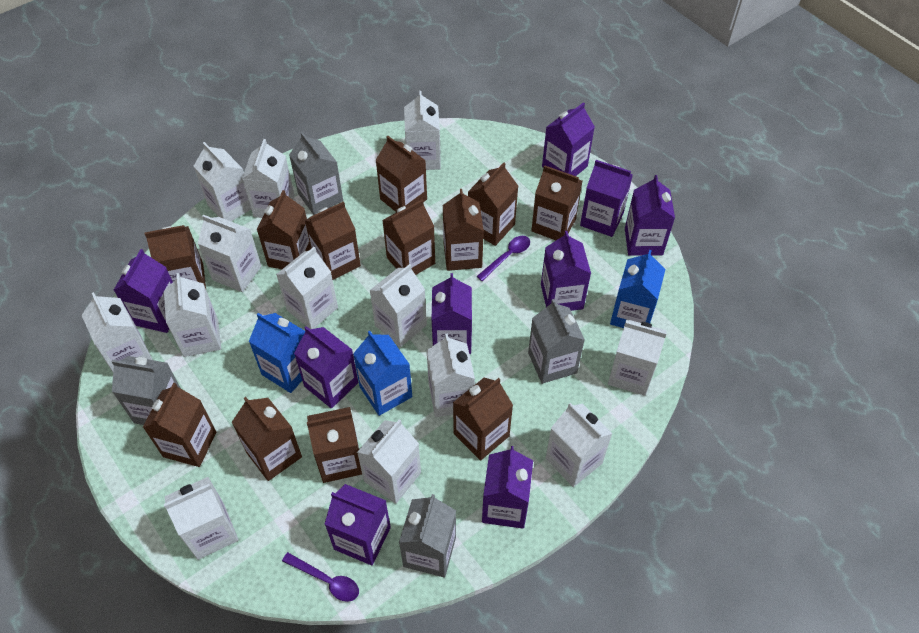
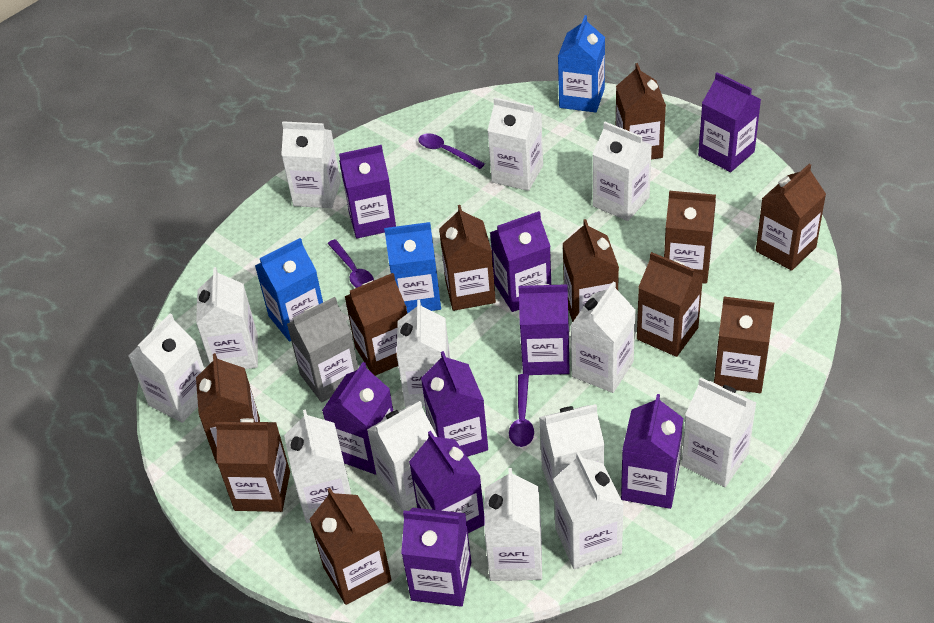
brown carton: [143,383,216,467] [144,225,206,289] [232,397,302,481] [257,190,311,269] [305,201,361,280] [307,407,362,483] [375,136,427,212] [382,200,435,275] [443,189,484,271] [453,378,513,461] [468,163,518,246] [531,165,582,240] = 12 -> [196,353,260,463] [215,418,290,512] [309,488,392,605] [344,273,407,376] [439,205,496,311] [563,219,619,322] [616,63,666,160] [637,252,703,357] [664,191,716,284] [714,297,774,393] [756,164,826,271] = 11
grey carton: [112,356,180,425] [289,132,343,215] [399,494,456,578] [528,299,585,384] = 4 -> [287,297,358,402] = 1
purple spoon: [282,552,359,602] [476,236,530,281] = 2 -> [328,239,374,288] [418,133,485,169] [509,374,534,447] = 3

